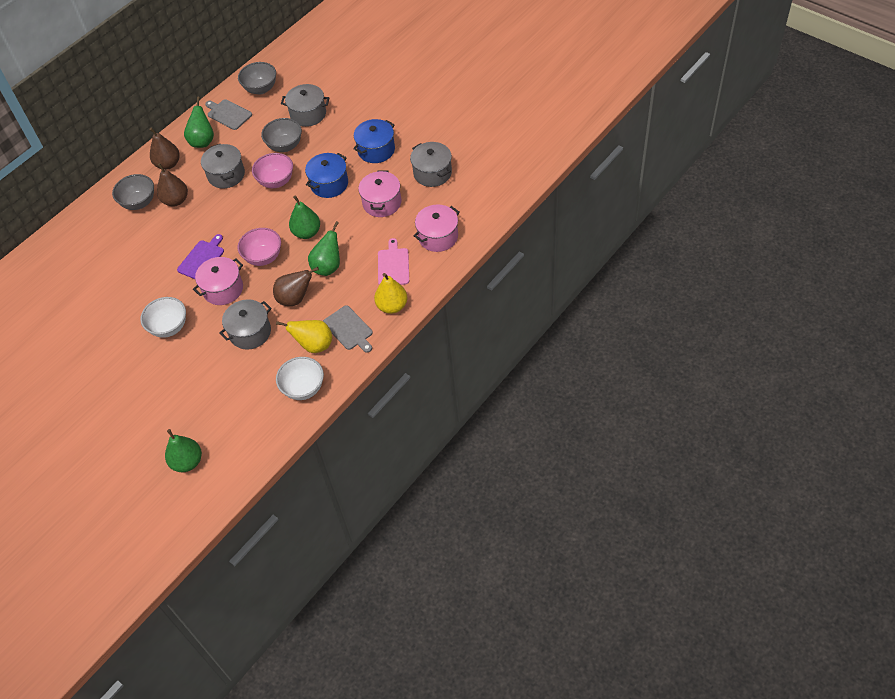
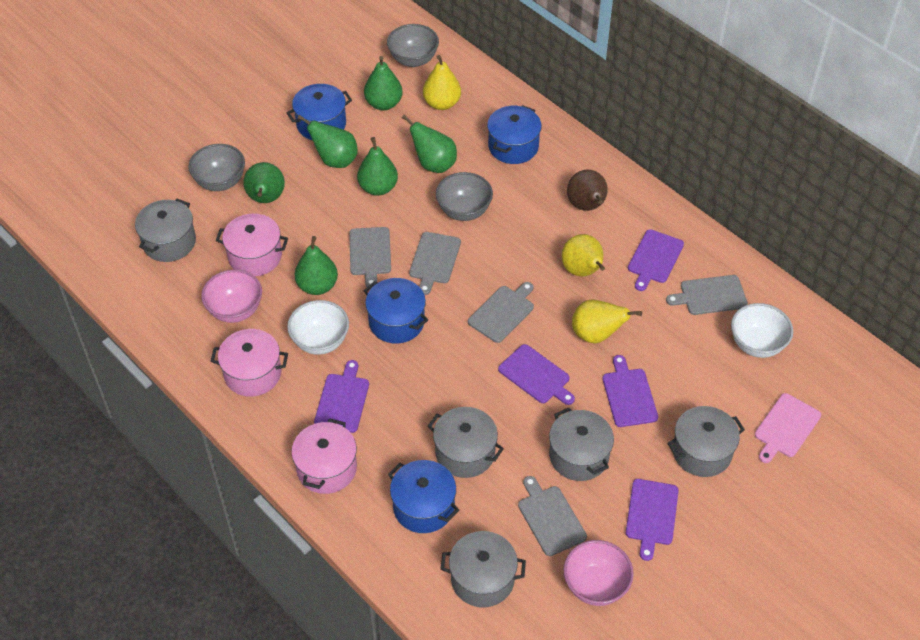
blue pot: [305,153,348,198] [353,119,395,163] = 2 -> [286,84,352,140] [364,278,428,344] [388,460,459,533] [487,105,542,164] = 4
brown pear: [149,128,180,170] [157,163,188,206] [273,267,319,306] = 3 -> [567,170,608,211] = 1
green pear: [165,429,202,472] [184,97,214,148] [289,196,320,239] [308,221,340,276] = 4 -> [243,162,285,203] [295,236,338,295] [297,115,358,168] [357,137,398,196] [364,56,403,110] [402,114,457,173] = 6
grey cutting board: [205,99,252,130] [323,305,373,353] = 2 -> [349,227,391,287] [409,232,461,295] [468,282,534,343] [518,476,587,556] [666,275,748,315] = 5
grey pot: [201,144,245,188] [219,299,272,350] [281,84,329,127] [410,142,452,187] = 4 -> [135,199,196,262] [428,407,504,478] [440,531,526,607] [549,408,614,481] [668,406,745,477] = 5
purple cutting board: [177,234,224,279] = 1 -> [314,360,369,433] [498,344,575,405] [602,355,658,427] [626,479,679,561] [628,229,684,291] = 5
yellow pear: [276,320,332,353] [374,273,407,314] = 2 -> [423,55,461,110] [562,234,605,277] [572,299,642,344] = 3

